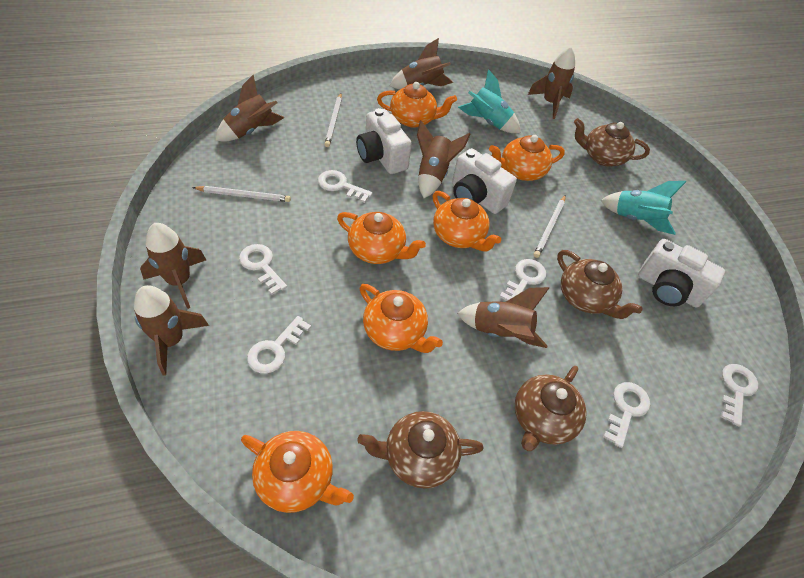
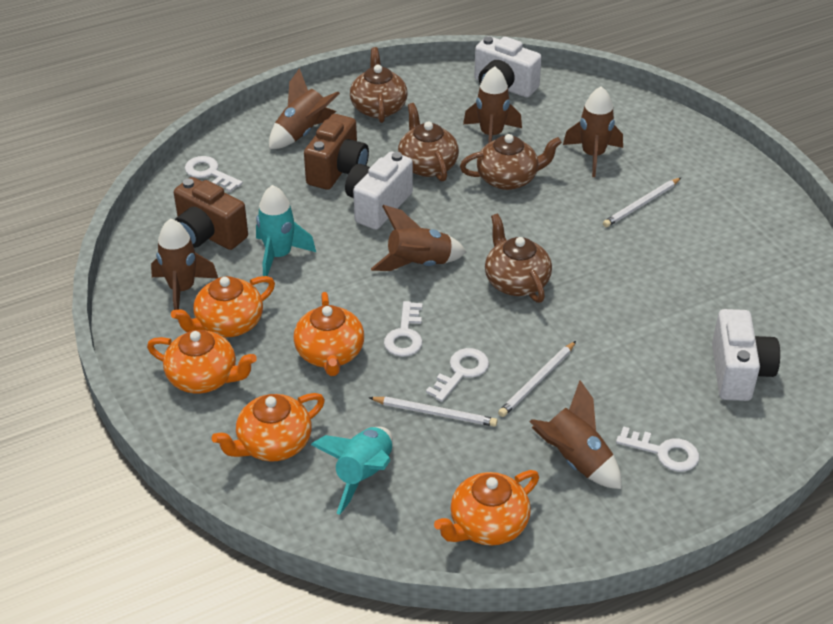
brown camera: none = 0 -> [174,177,248,250] [304,114,369,190] = 2
brown rocket: [134,285,209,376] [140,223,206,309] [215,75,284,142] [390,38,453,89] [417,120,471,198] [457,287,549,348] [528,47,575,119] = 7 -> [151,218,218,310] [269,68,340,149] [371,205,466,271] [463,66,522,143] [530,380,622,489] [563,86,623,177] = 6
orange teapot: [241,431,354,513] [337,212,426,264] [360,284,443,353] [377,82,457,128] [433,191,501,252] [489,135,565,181] = 6 -> [147,330,257,394] [171,276,275,337] [212,393,325,462] [293,292,364,376] [434,470,539,546] = 5
white key: [239,244,287,295] [247,316,311,374] [318,170,373,203] [499,259,546,301] [603,382,650,448] [721,364,758,427] = 6 -> [185,156,243,192] [384,301,422,357] [426,348,489,402] [616,426,699,472] = 4

